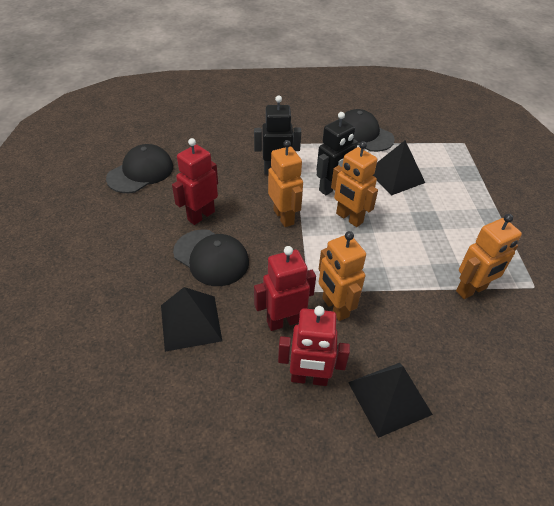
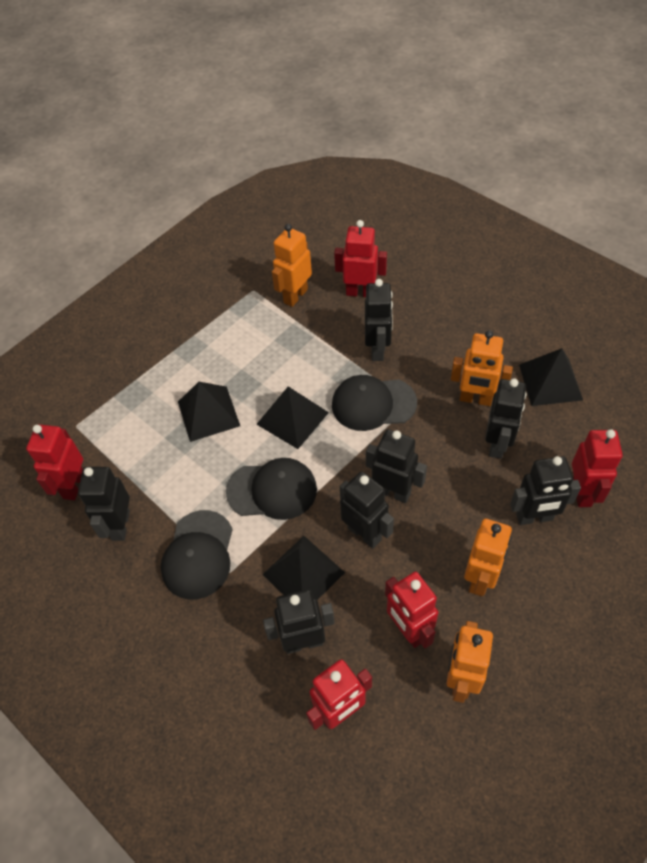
black pyramid: [161,287,222,352] [348,363,433,438] [373,141,425,195] = 3 -> [178,382,240,442] [256,386,329,449] [262,536,345,600] [519,348,583,406] = 4
black robot: [254,95,301,174] [317,112,358,195] = 2 -> [78,467,130,541] [263,590,335,654] [340,471,394,549] [365,279,393,361] [366,429,427,503] [485,379,527,459] [510,456,581,525] = 7
red robot: [172,138,218,225] [254,246,316,331] [278,306,350,386] = 3 -> [26,424,83,500] [306,659,372,730] [334,220,387,297] [385,572,438,648] [572,429,623,507] = 5

